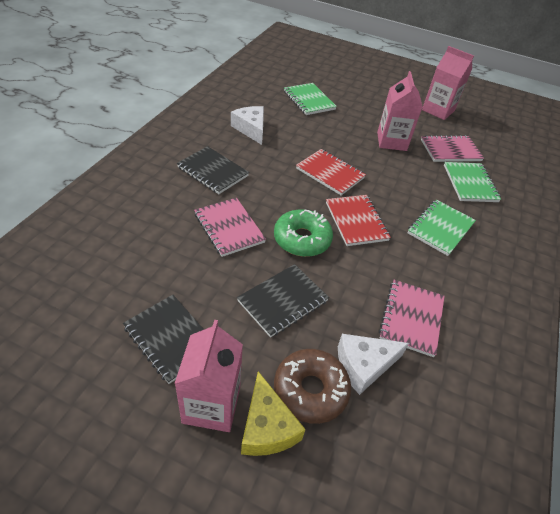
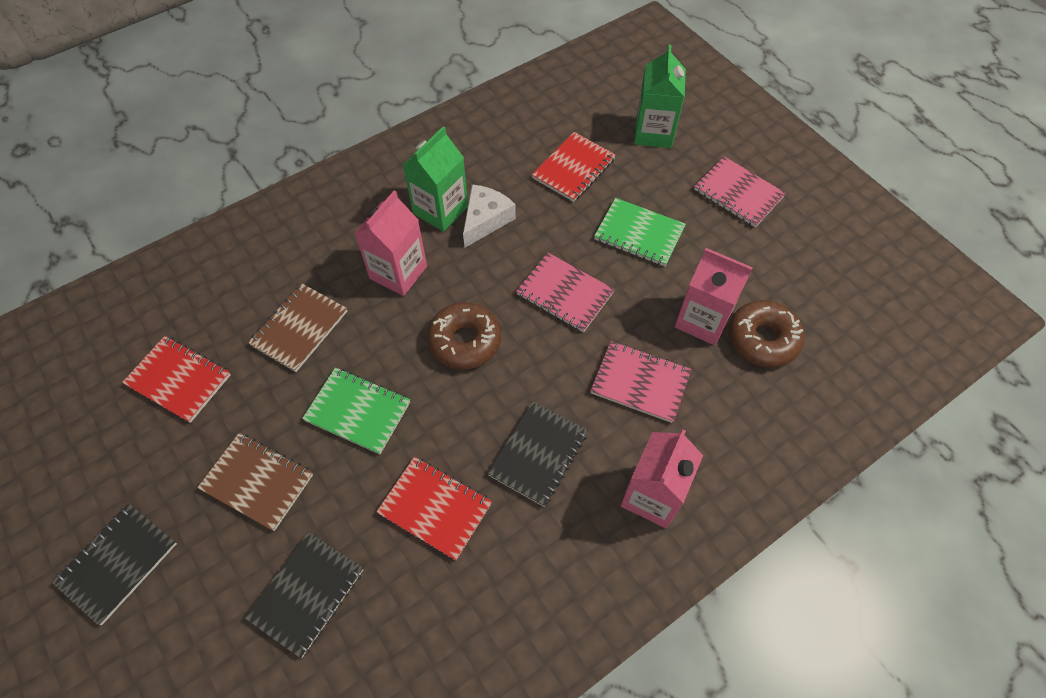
brown donut: [274,349,351,424] = 1 -> [427,302,501,369] [728,300,804,368] = 2
brown notebook: none = 0 -> [197,433,313,531] [248,283,347,372] = 2
green carton: none = 0 -> [403,126,468,232] [634,45,686,148] = 2
green donut: [274,209,333,257] = 1 -> none = 0
green notebook: [284,83,337,115] [408,200,476,256] [444,162,501,202] = 3 -> [302,367,410,454] [594,198,686,266] = 2
red notebook: [296,149,366,195] [326,195,391,246] = 2 -> [122,336,231,423] [376,457,492,561] [532,132,616,202] = 3
white cheese: [231,106,264,145] [338,334,409,395] = 2 -> [463,184,516,248] = 1
yellow cheese: [241,371,306,456] = 1 -> none = 0

